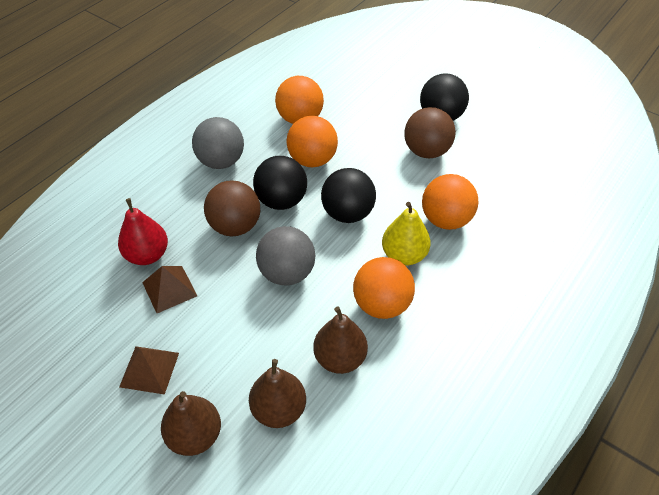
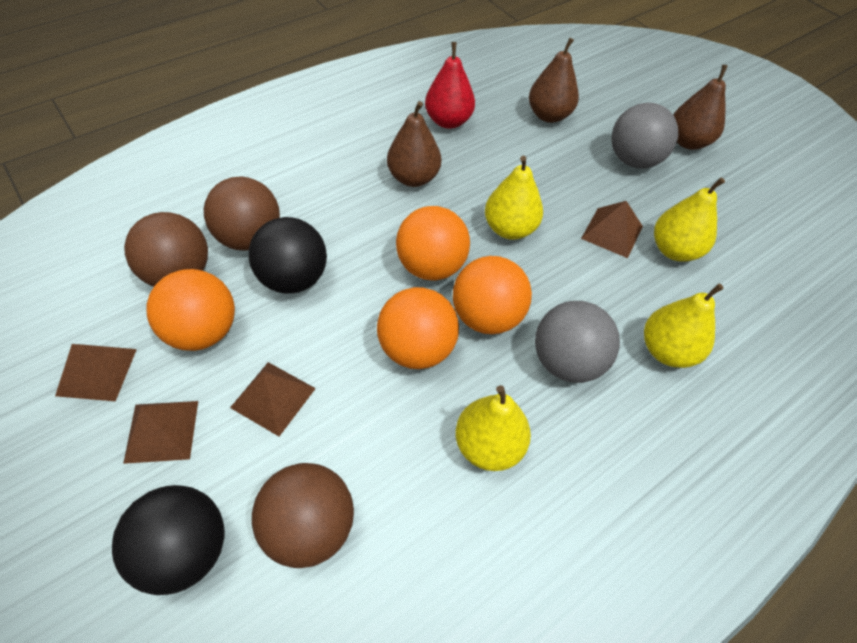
black ball: [253,156,307,210] [321,168,376,223] [420,73,469,121] = 3 -> [112,485,225,595] [249,217,327,294] = 2
brown ball: [204,180,260,237] [404,107,456,158] = 2 -> [124,212,208,287] [204,177,280,251] [252,463,354,568] = 3
brown pyramid: [119,346,179,395] [142,266,197,313] = 2 -> [55,344,137,402] [123,401,198,464] [230,362,316,436] [581,201,643,258] = 4
yellow pear: [382,202,431,265] = 1 -> [455,385,531,471] [485,156,543,240] [644,283,724,368] [654,178,725,262] = 4

